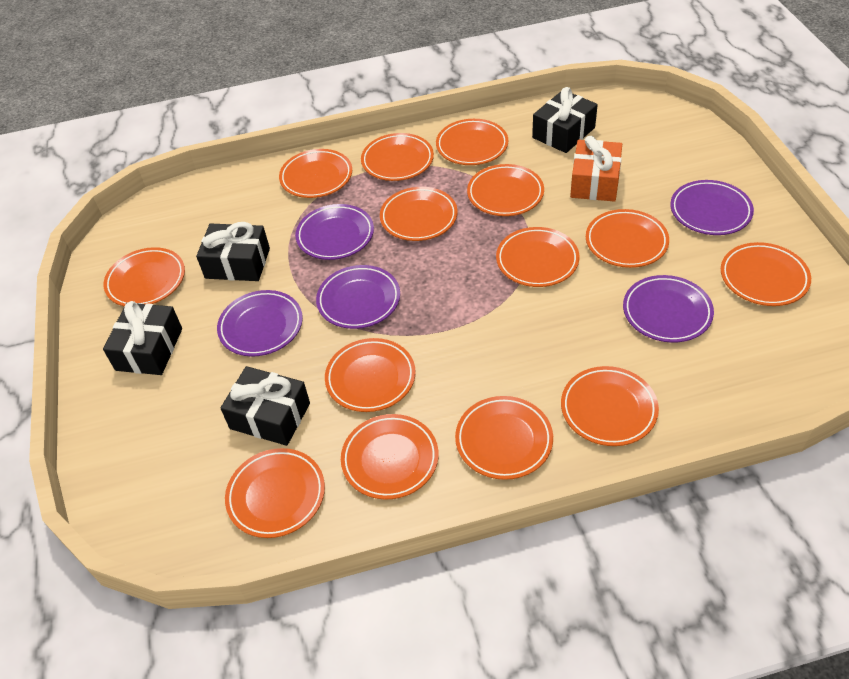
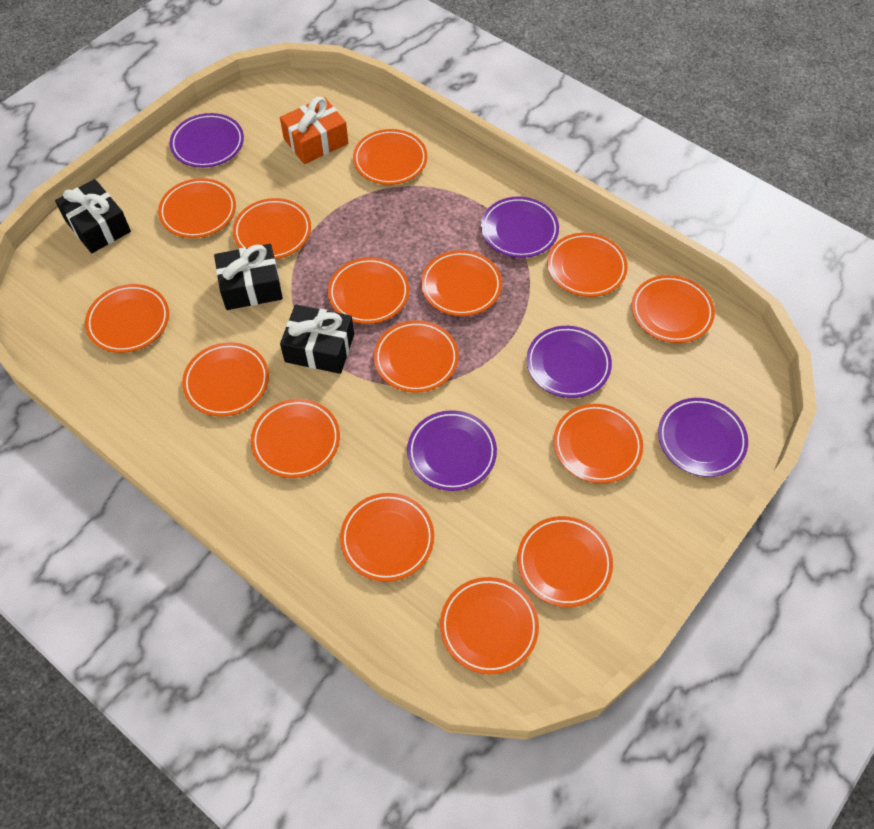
black gift: [103,301,182,375] [196,222,270,281] [220,366,310,446] [532,87,598,153] = 4 -> [55,179,131,253] [214,244,283,310] [280,305,354,374] = 3
orange plate: [103,247,185,306] [225,448,325,538] [279,149,352,198] [325,338,416,412] [341,414,439,499] [361,133,434,181] [380,187,458,241] [436,119,508,165] [455,396,553,480] [467,164,544,216] [496,227,579,287] [561,366,659,446] [586,209,669,268] [721,242,811,306] = 14 -> [85,284,169,353] [158,178,236,238] [182,342,269,416] [233,198,311,259] [251,399,340,478] [328,257,409,324] [340,493,434,582] [353,129,427,185] [374,320,459,392] [421,250,502,316] [440,577,539,674] [517,516,613,607] [547,233,628,297] [554,404,643,483] [632,275,715,343] = 15

